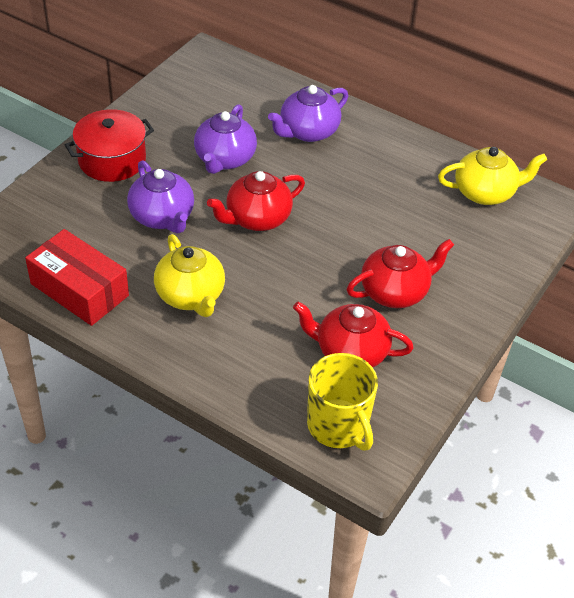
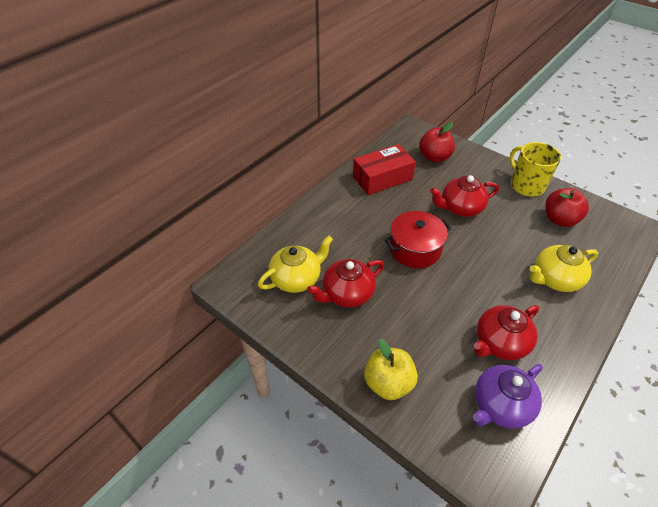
purple teapot: [127,160,194,234] [194,104,257,174] [268,85,348,142] = 3 -> [473,364,543,429] = 1
red apple: none = 0 -> [419,122,455,162] [545,188,589,227] = 2
yellow apple: none = 0 -> [364,339,418,400] = 1

